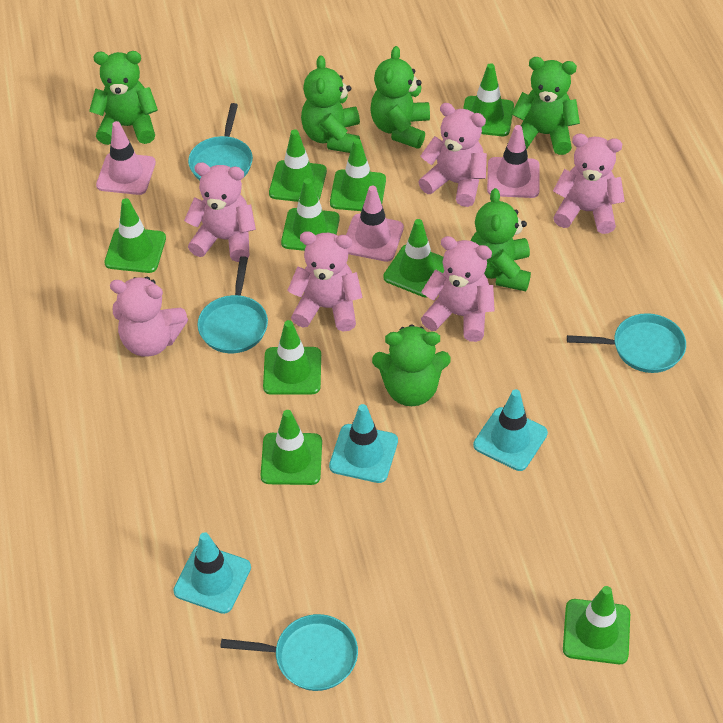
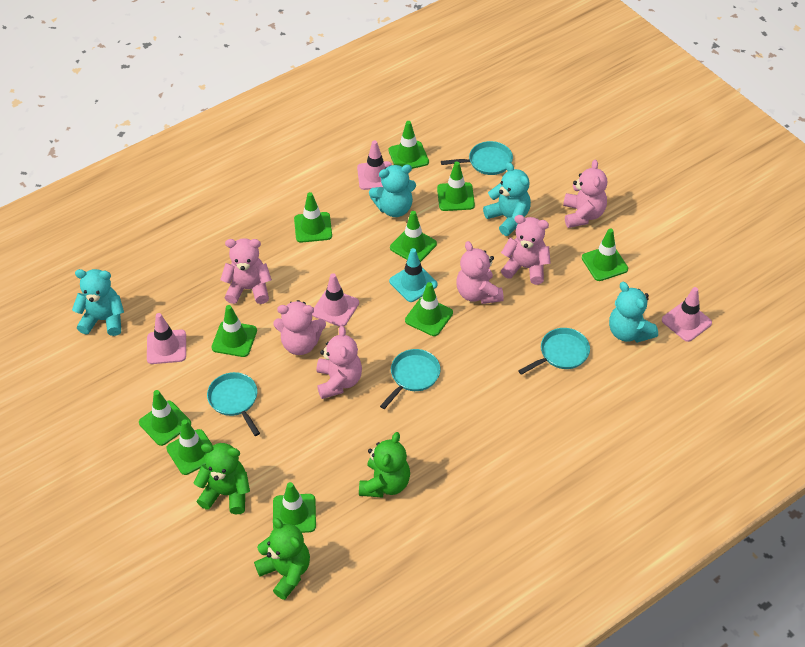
green teddy bear: [89,51,158,145] [301,55,360,153] [370,46,430,149] [372,324,451,406] [471,188,531,291] [511,57,580,155] = 6 -> [194,443,250,514] [254,518,310,600] [359,432,410,498] = 3
green traffic cone: [104,198,166,273] [260,410,322,485] [263,320,321,395] [269,129,327,202] [281,178,340,251] [330,139,386,211] [383,219,444,298] [463,63,514,136] [563,586,630,664] = 9 -> [139,390,191,446] [166,419,213,475] [211,305,257,357] [273,482,316,533] [294,192,332,243] [388,121,429,169] [390,211,437,262] [405,282,453,336] [437,162,475,211] [582,228,628,281] = 10
pink traffic cone: [96,121,156,195] [346,186,404,262] [487,125,539,198] = 3 -> [147,313,186,364] [312,273,359,327] [357,140,392,190] [662,287,712,342] = 4
turquoise teddy bear: none = 0 -> [72,269,124,336] [369,165,416,217] [483,162,531,236] [609,282,658,343] = 4
turquoise traffic cone: [173,532,251,614] [329,404,398,483] [473,389,548,471] = 3 -> [389,248,438,302] = 1

